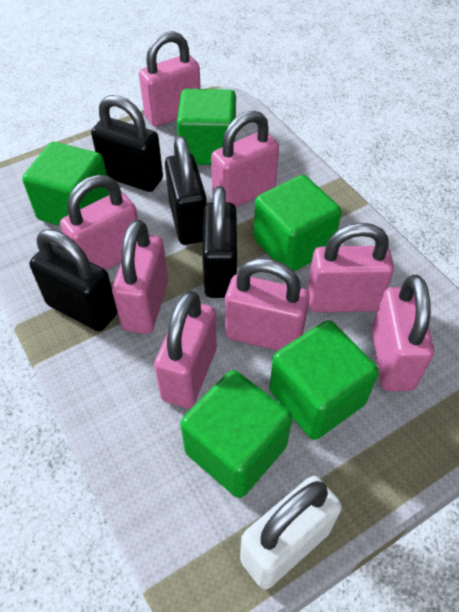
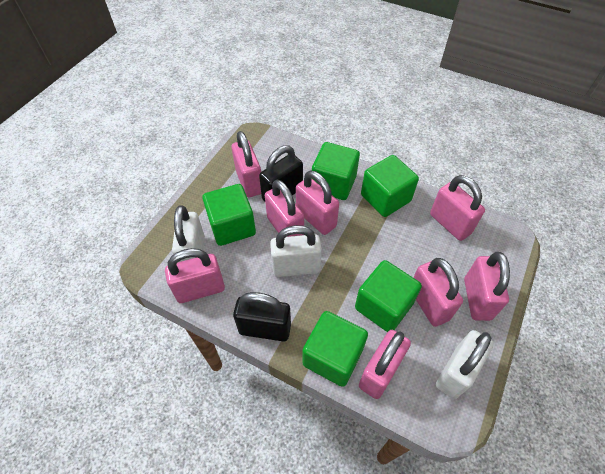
black padlock: [29,229,117,332] [91,95,163,192] [165,136,207,245] [202,186,237,298] = 4 -> [233,292,291,342] [259,145,303,202] = 2
white padlock: [240,476,342,589] = 1 -> [172,205,205,262] [270,225,322,277] [436,330,494,399] = 3

